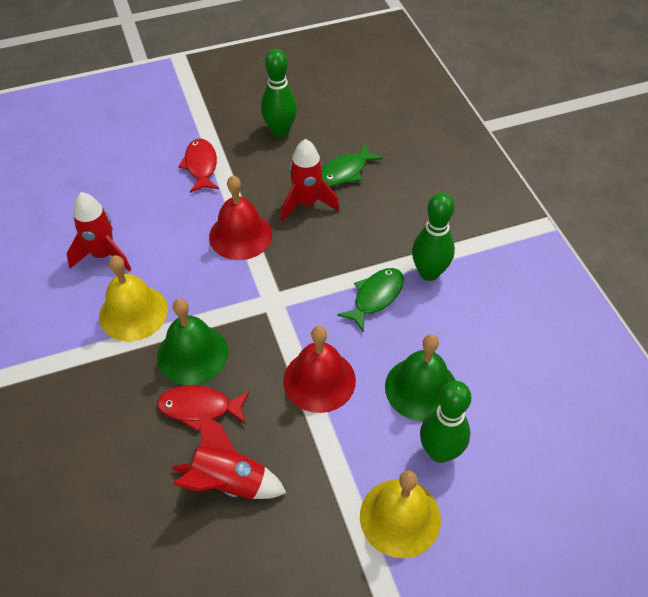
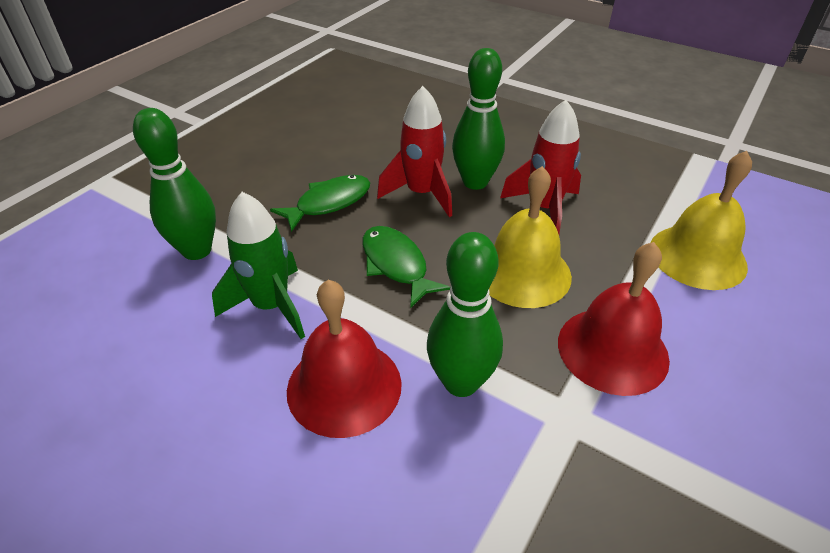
green bell: [157,298,228,385] [385,334,456,421] = 2 -> none = 0
green rocket: none = 0 -> [212,192,305,339] = 1
red fish: [157,386,250,431] [178,138,219,193] = 2 -> none = 0
red rocket: [66,192,131,271] [172,412,287,499] [281,139,340,221] = 3 -> [377,86,452,217] [500,100,581,234] = 2

